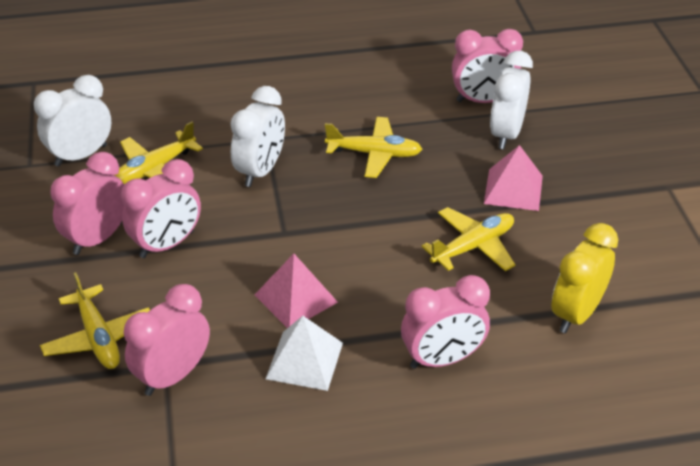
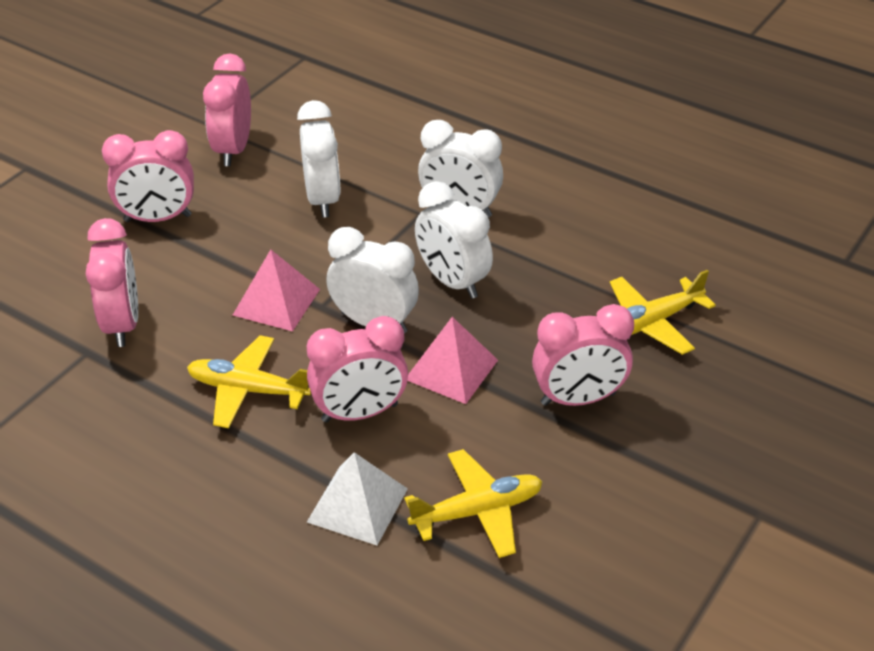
white clock: [34,75,111,167] [230,86,285,187] [490,51,533,149] = 3 -> [297,100,340,218] [326,227,419,333] [415,181,493,299] [418,120,503,218] = 4
yellow clock: [551,223,618,333] = 1 -> none = 0
yellow plane: [40,272,150,369] [115,121,203,184] [325,117,422,178] [422,207,515,271] = 4 -> [187,335,311,428] [404,449,543,558] [610,270,716,355] = 3

